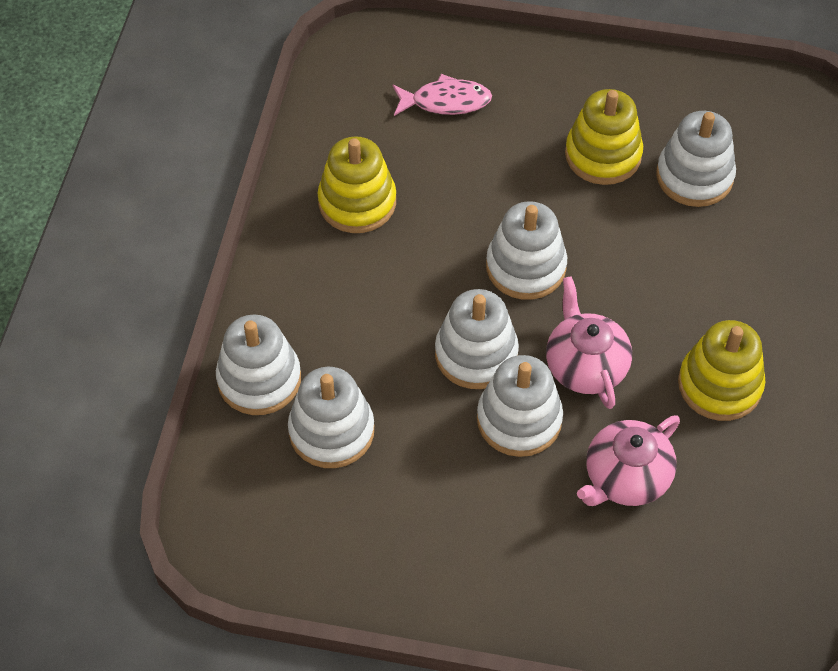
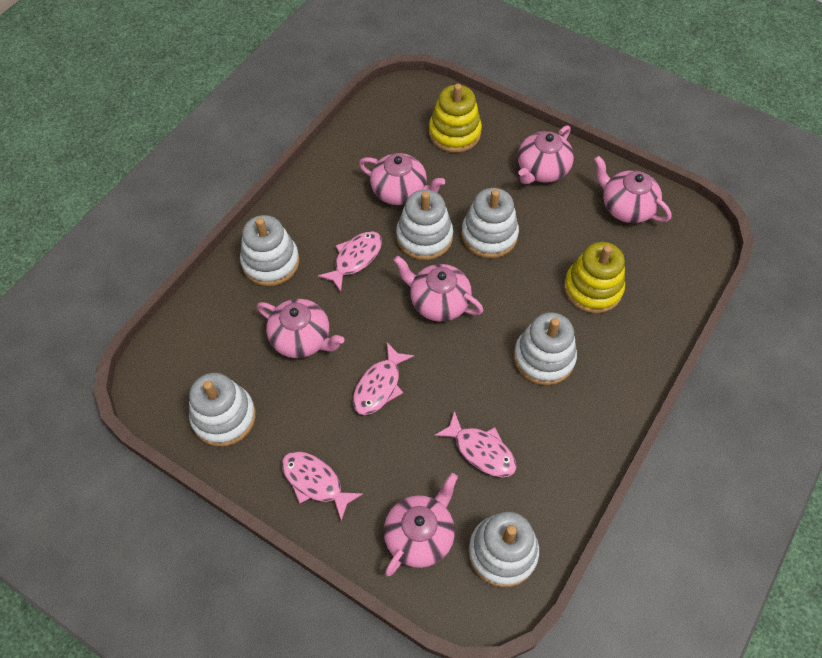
pink fish: [393,74,492,116] = 1 -> [282,451,363,521] [318,231,382,292] [353,343,414,415] [434,411,517,478] = 4
pink teapot: [546,276,632,409] [577,415,680,506] = 2 -> [257,299,345,358] [359,153,445,205] [384,473,458,576] [393,256,483,322] [518,125,574,184] [594,156,672,223] = 6
yellow stacking toy: [318,136,396,233] [565,89,643,185] [678,320,765,421] = 3 -> [429,84,482,153] [564,242,625,313] = 2

